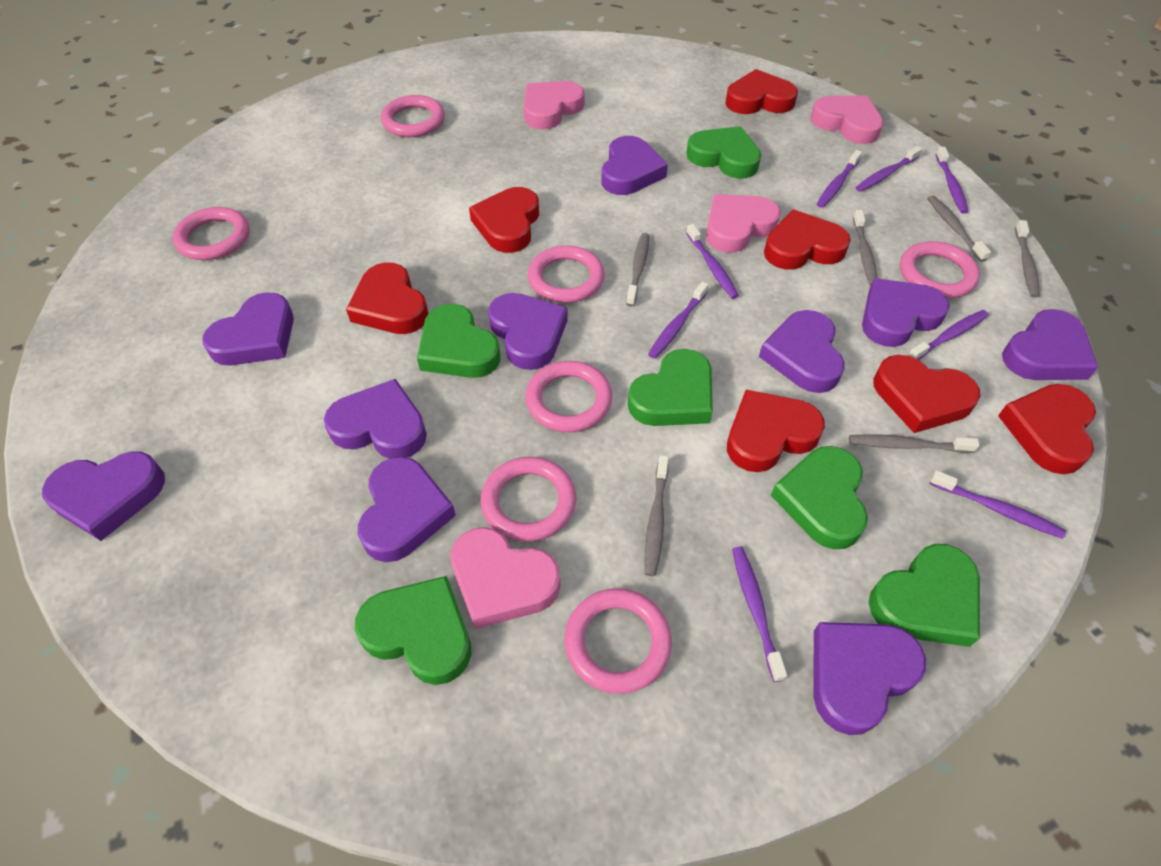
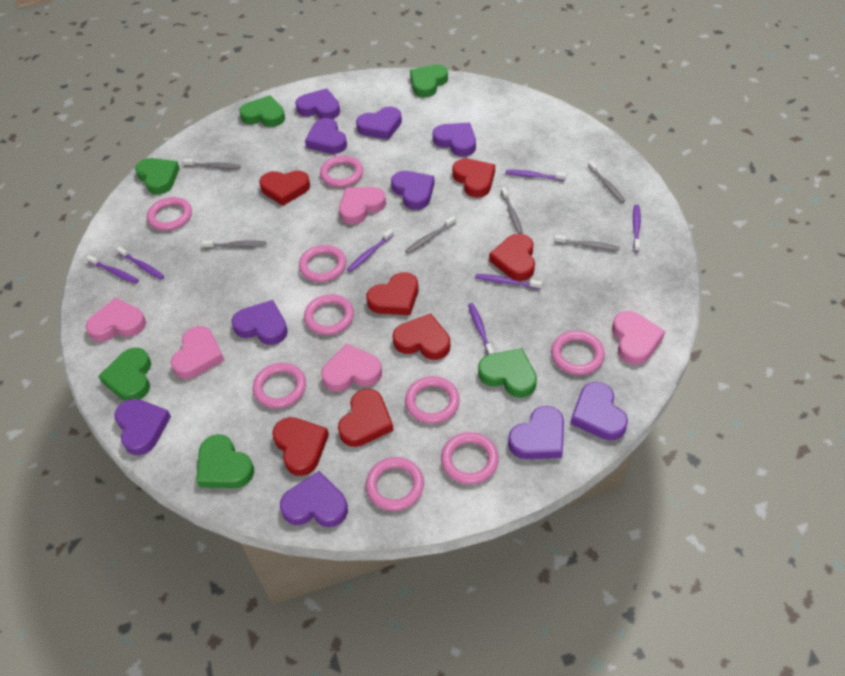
pink heart: [450,527,561,629] [524,81,585,130] [706,194,781,253] [811,96,884,144] = 4 -> [86,298,146,342] [171,326,225,379] [321,344,382,392] [339,187,386,225] [612,311,665,365] = 5
pink ring: [172,207,249,260] [381,95,445,137] [481,457,576,542] [525,361,612,432] [528,245,604,303] [564,588,672,694] [900,241,980,298] = 7 -> [147,197,192,231] [253,363,306,409] [299,245,346,282] [304,294,354,335] [320,156,363,187] [366,457,424,511] [405,376,460,424] [441,432,499,484] [551,331,605,375] = 9
purple toothbrush: [648,281,709,359] [686,224,739,299] [732,546,787,682] [817,150,862,208] [856,146,922,192] [908,310,989,360] [930,470,1066,539] [935,147,968,213] = 8 -> [86,255,139,284] [116,246,164,279] [347,229,394,272] [468,303,494,355] [475,274,542,289] [506,170,566,181] [633,205,641,252] = 7

